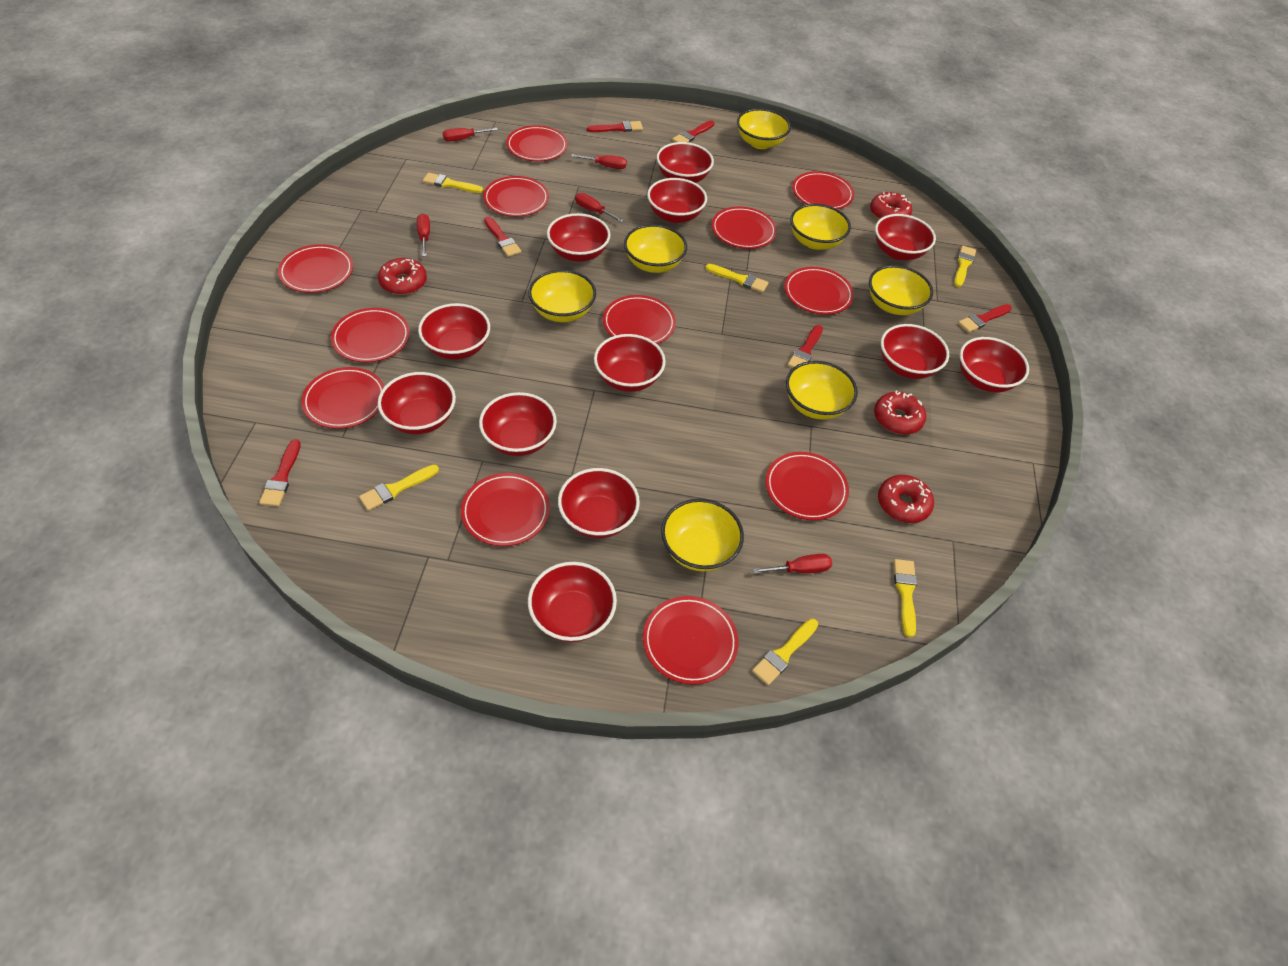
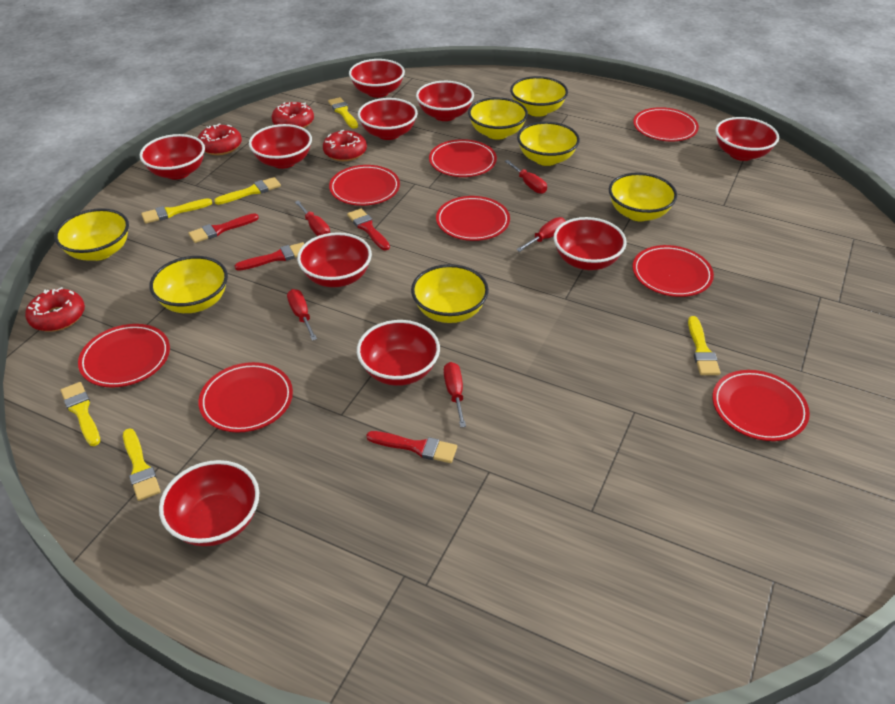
red bowl: [378,372,456,434] [418,303,490,360] [479,392,557,456] [528,562,617,642] [547,213,611,262] [558,468,640,538] [594,334,666,392] [647,178,707,223] [656,142,714,183] [875,214,936,260] [881,324,949,379] [960,337,1029,393] = 12 -> [140,134,205,180] [159,460,260,546] [249,124,312,169] [297,232,372,287] [349,59,405,98] [357,320,440,386] [358,98,418,140] [416,81,474,121] [554,217,627,270] [715,117,779,161] = 10
red brush: [259,439,301,506] [484,216,521,257] [587,121,643,132] [672,120,715,142] [788,325,823,368] [958,304,1012,333] = 6 -> [188,213,259,243] [235,242,304,271] [347,209,390,250] [366,431,457,463] = 4
red plate: [278,244,353,293] [301,367,384,429] [331,308,410,362] [461,473,550,546] [483,176,549,217] [506,125,568,161] [603,295,676,344] [643,596,738,685] [712,207,777,249] [766,452,849,520] [785,267,854,315] [792,171,854,209] = 12 -> [78,324,170,388] [198,362,293,433] [329,165,400,206] [429,139,497,177] [436,196,510,241] [633,107,699,141] [633,245,714,297] [712,370,810,441] = 8

